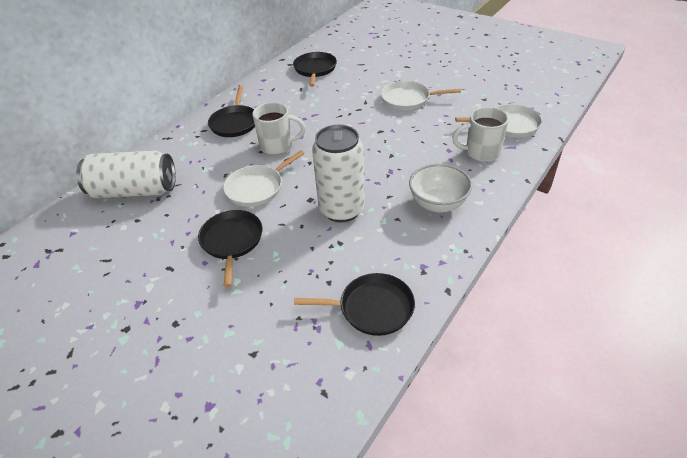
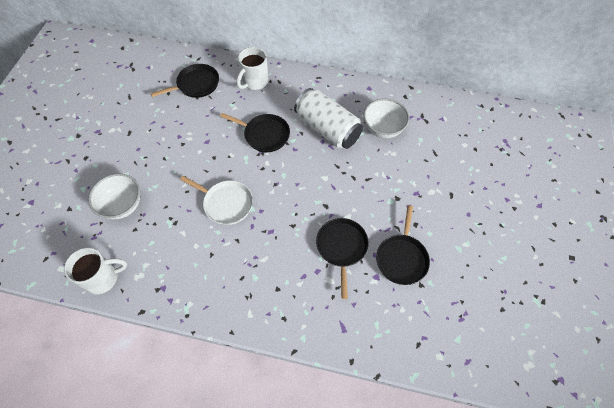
white bowl: [409,164,472,212] = 1 -> [88,174,140,220] [363,98,409,138] = 2
white can: [76,151,176,198] [312,125,365,223] = 2 -> [294,88,363,149] = 1
white pan: [223,150,305,207] [381,81,461,110] [455,104,542,137] = 3 -> [180,176,253,225] = 1

